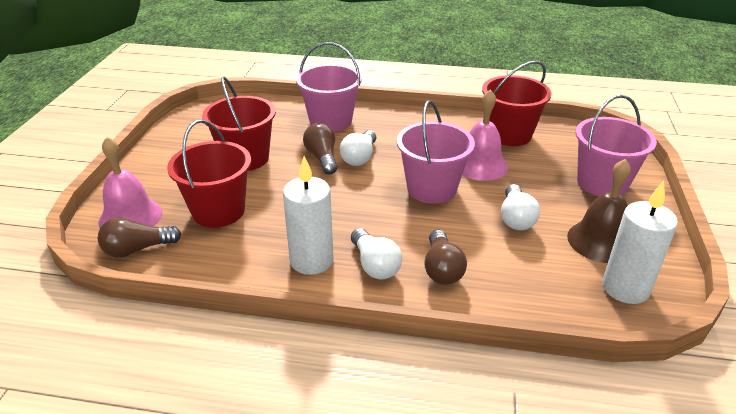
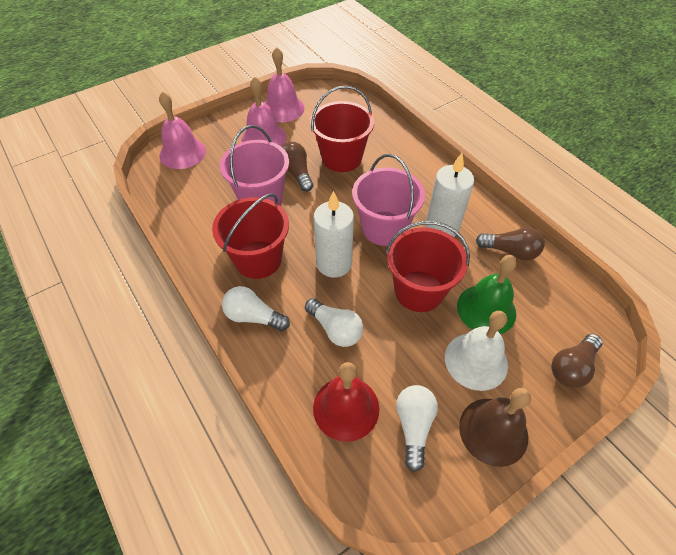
green bell: none = 0 -> [457,255,517,334] = 1
pink bell: [98,137,163,228] [462,89,508,181] = 2 -> [159,91,206,169] [241,77,287,147] [265,47,305,122] = 3
pink bucket: [296,42,362,132] [397,100,475,204] [576,95,657,196] = 3 -> [220,125,289,205] [352,154,425,246] = 2
red bell: none = 0 -> [313,362,379,442] = 1
white bell: none = 0 -> [445,311,508,391] = 1

